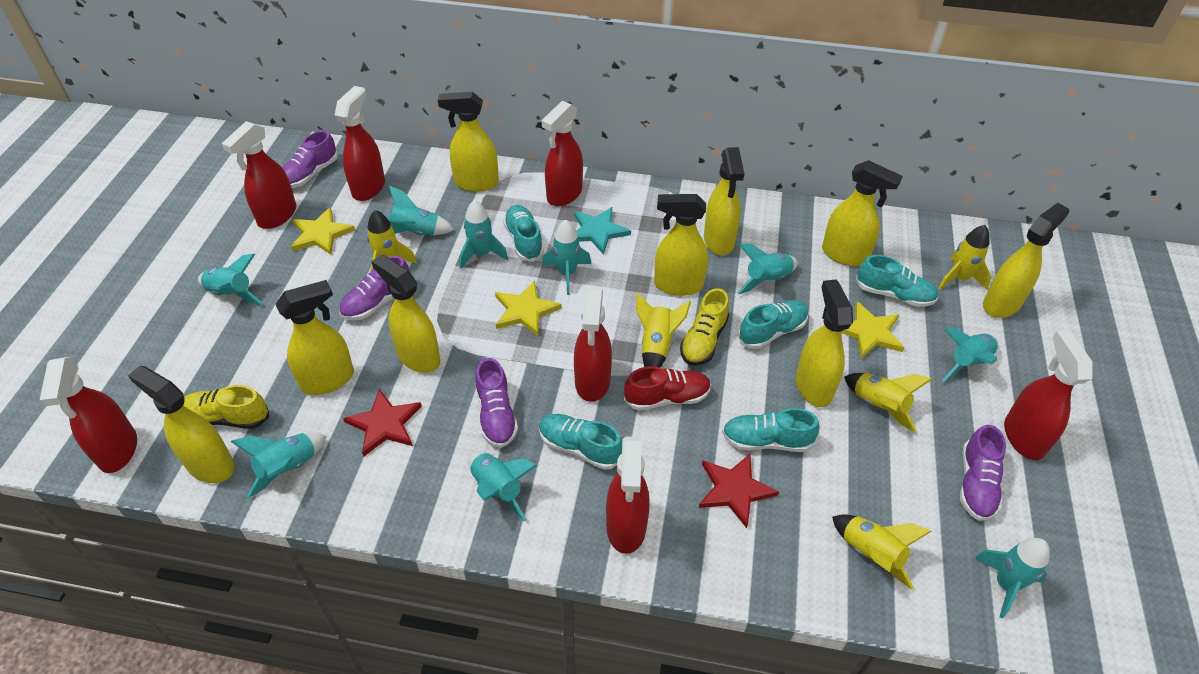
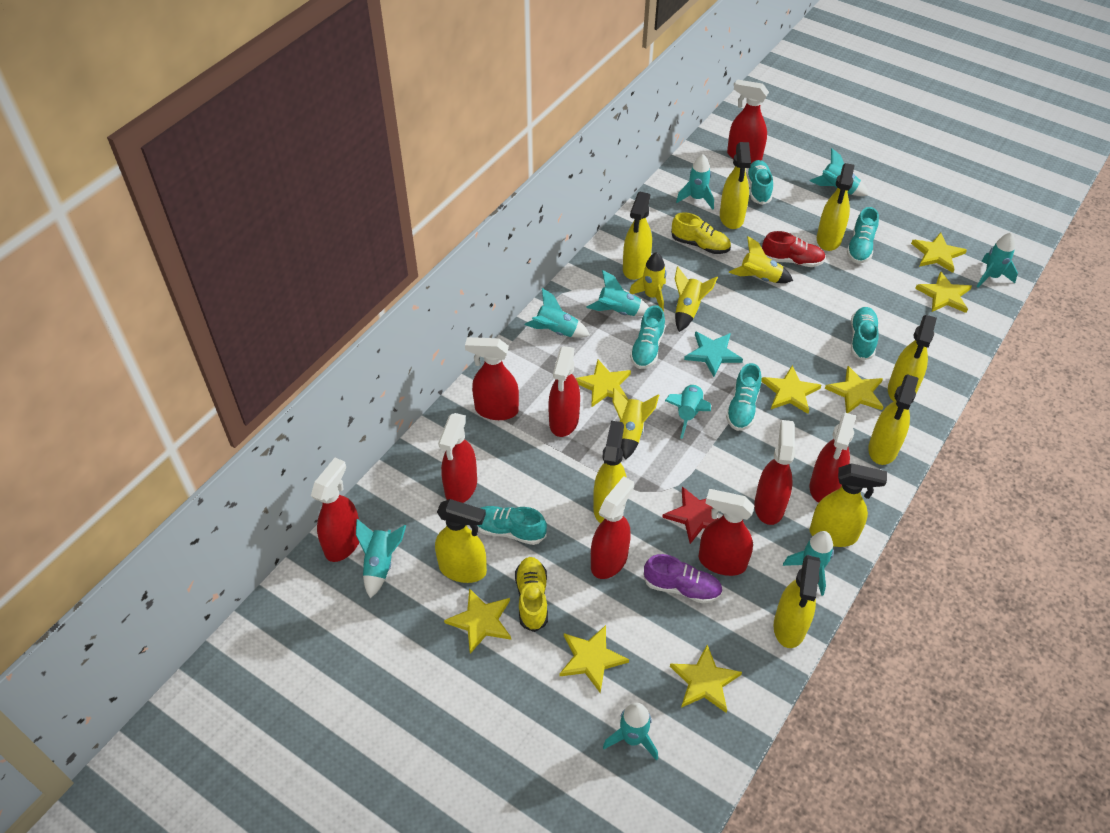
purple shoe: [282,131,338,188] [339,256,410,320] [475,358,518,448] [960,425,1006,521] = 4 -> [643,554,723,604] = 1
red spray bottle: [40,356,137,473] [222,121,296,229] [335,86,385,201] [542,101,583,206] [574,289,612,402] [606,436,650,554] [1004,330,1093,460] = 7 -> [311,458,359,562] [438,413,477,503] [465,337,519,420] [548,346,580,437] [591,476,634,579] [699,489,755,576] [727,79,769,164] [754,420,795,525] [810,413,856,502] = 9
red star: [343,389,422,456] [699,454,779,528] = 2 -> [662,486,718,544] = 1
turquoise shoe: [503,205,544,262] [539,414,622,470] [722,408,820,452] [738,300,809,349] [856,255,938,307] = 5 -> [477,506,547,545] [630,305,665,369] [726,363,762,431] [746,160,773,205] [847,207,879,263] [851,307,879,361] = 6
yellow rocket: [367,210,417,272] [636,293,691,368] [832,514,932,589] [844,373,932,433] [938,225,991,290] = 5 -> [613,388,659,460] [629,252,666,312] [675,267,718,332] [729,236,793,283] = 4
yellow star: [291,207,355,255] [495,281,562,336] [842,302,905,359] = 3 -> [444,588,511,654] [559,625,629,693] [576,360,631,408] [670,645,742,713] [761,365,821,414] [825,366,883,413] [911,232,967,273] [915,271,972,313] = 8

